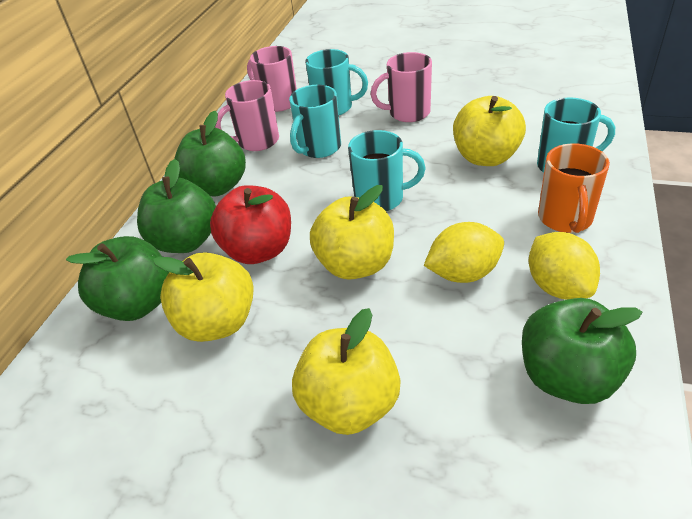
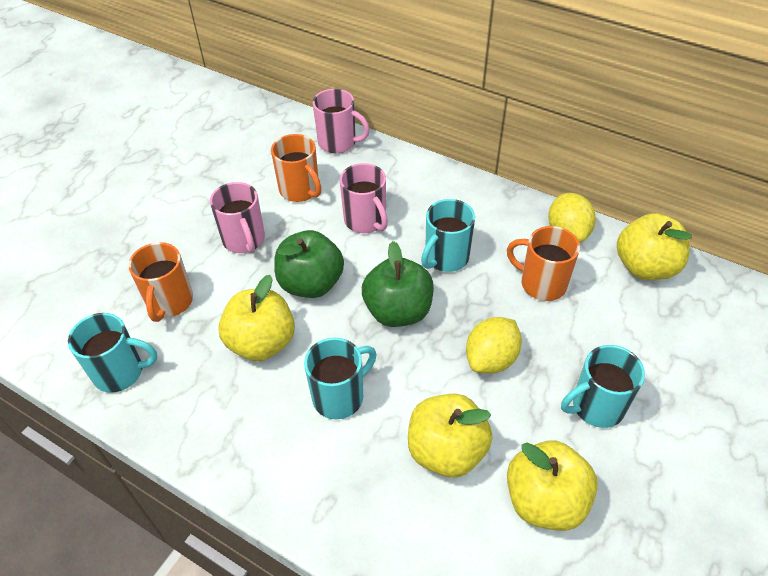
green apple: [66,236,169,321] [137,159,216,253] [175,111,246,197] [522,298,643,404] = 4 -> [274,230,344,298] [362,241,434,327] = 2
orange mug: [538,143,610,233] = 1 -> [128,242,193,322] [271,134,321,202] [507,226,580,301] = 3
red apple: [210,185,291,264] = 1 -> none = 0

